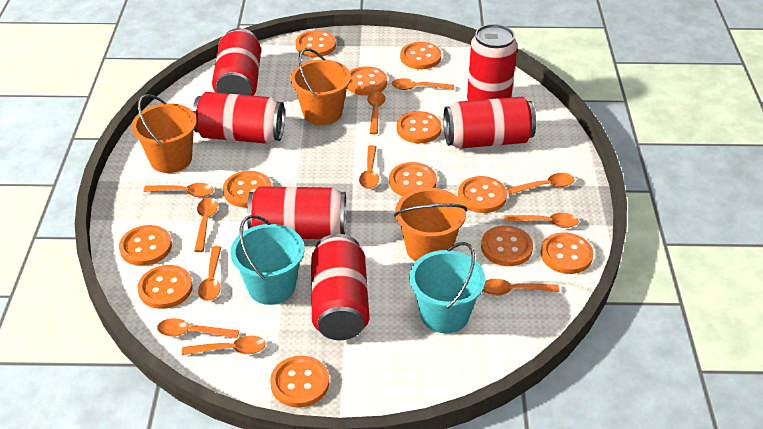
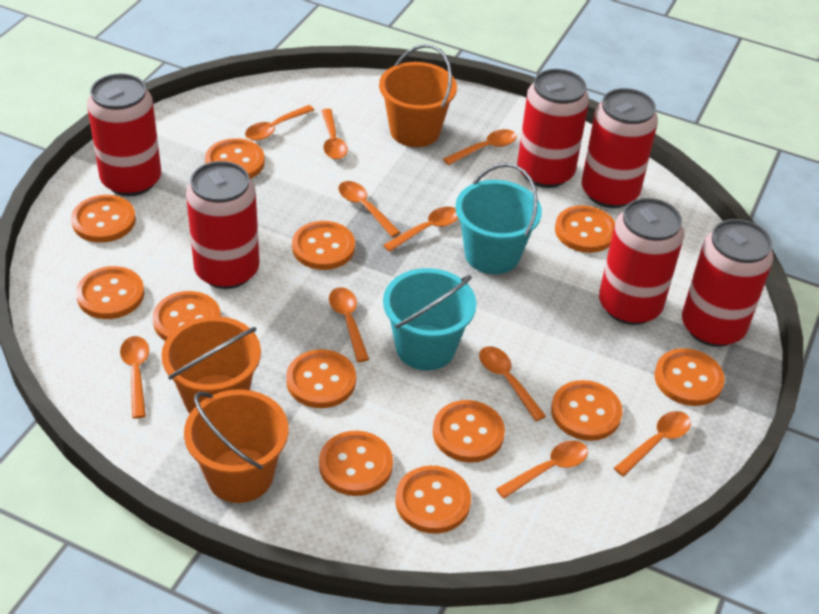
orange spoon: [143,183,214,197] [157,318,239,339] [182,335,266,355] [194,197,218,252] [198,246,221,301] [359,145,379,189] [367,91,385,134] [392,78,454,90] [483,279,559,296] [505,213,579,228] [506,173,575,195] = 11 -> [120,336,149,419] [245,105,314,141] [321,109,348,159] [329,287,369,362] [339,181,400,237] [383,207,458,252] [443,129,517,165] [479,346,546,421] [496,440,588,499] [614,411,691,477] = 10

